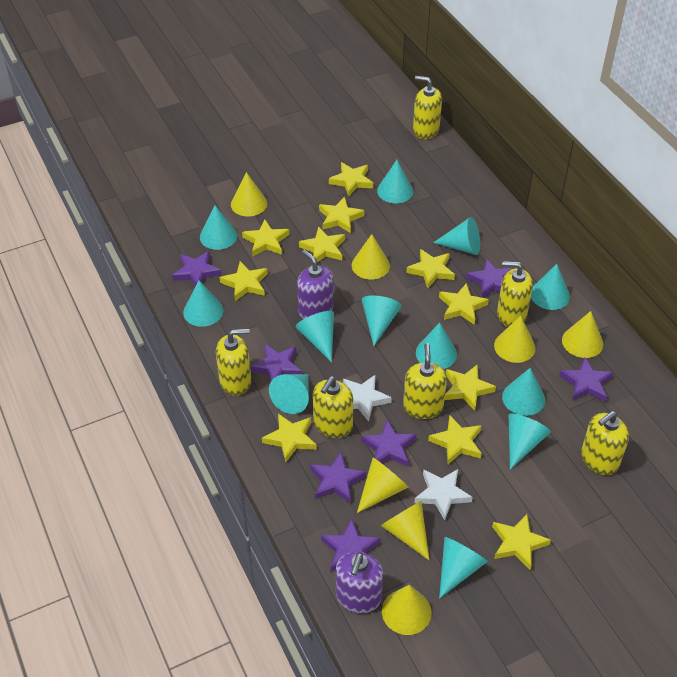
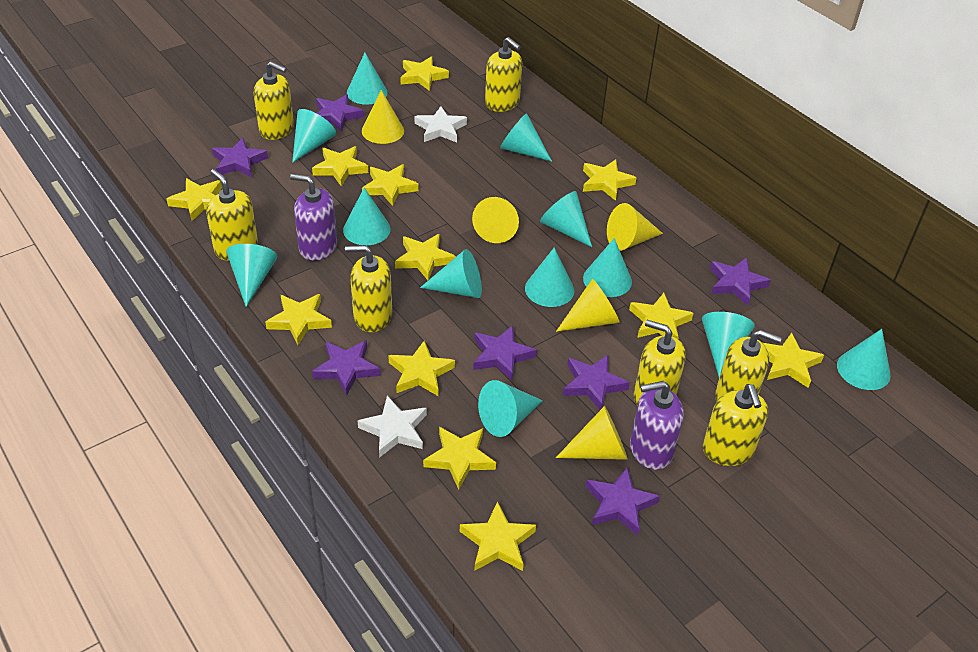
yellow cone: [231,172,267,217] [352,234,390,280] [357,458,408,513] [381,501,430,561] [382,585,432,635] [494,316,536,363] [562,311,603,358] = 7 -> [362,90,404,144] [472,197,519,243] [556,279,620,332] [556,406,628,460] [607,203,663,251] = 5
yellow soap dispenser: [216,328,251,396] [313,376,353,438] [403,343,447,419] [413,76,442,139] [497,261,533,327] [581,411,629,475] = 6 -> [206,169,258,261] [254,61,294,140] [345,245,392,332] [485,37,522,112] [634,320,686,406] [703,384,768,466] [715,330,782,401] = 7
yellow star: [220,261,268,301] [242,220,289,256] [262,413,317,462] [299,226,345,262] [319,197,364,233] [329,162,373,196] [406,249,455,288] [428,415,482,464] [439,283,489,325] [444,364,496,411] [492,514,551,570] = 11 -> [167,178,222,221] [265,294,332,345] [312,146,369,187] [362,164,419,206] [388,341,455,396] [395,234,456,280] [400,56,449,91] [423,427,496,490] [460,502,536,571] [583,159,637,201] [629,293,693,339] [763,333,824,387] = 12

